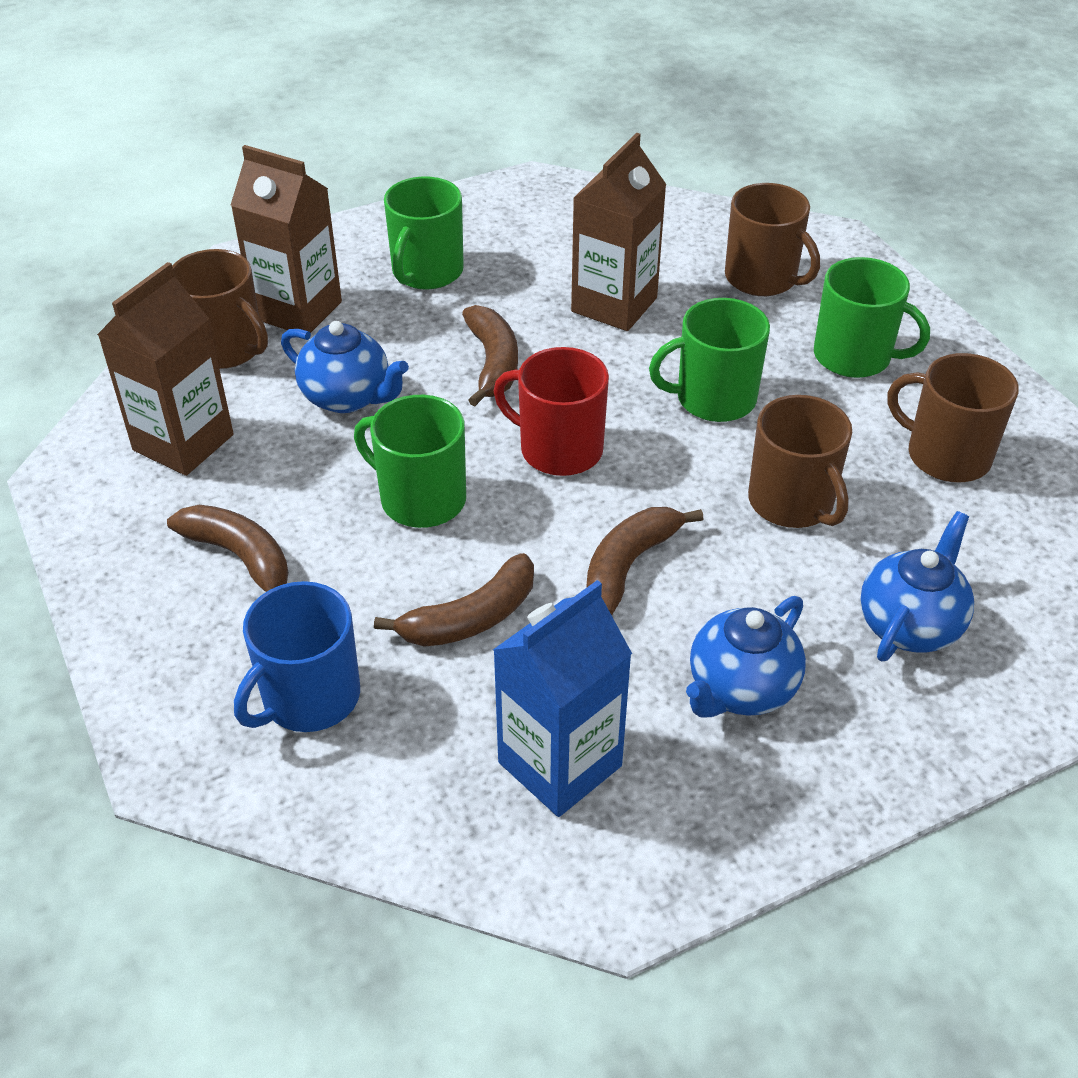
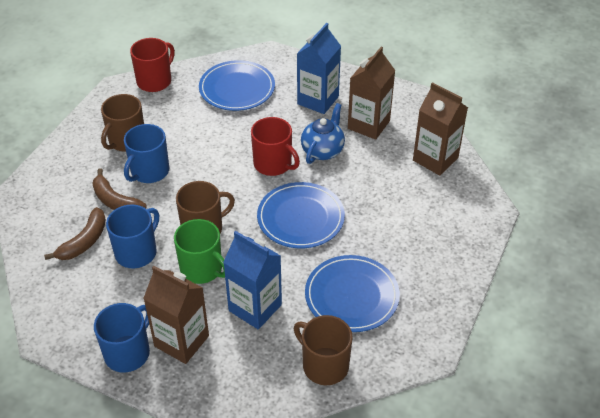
blue carton: [493,580,632,817] = 1 -> [223,231,282,330] [297,23,341,114] = 2
blue mug: [234,581,360,732] = 1 -> [94,303,150,373] [106,204,159,268] [124,124,169,183] = 3
blue plate: none = 0 -> [199,60,275,111] [257,182,345,248] [305,255,400,332] = 3
blue teapot: [281,321,409,413] [686,596,806,718] [860,511,974,661] = 3 -> [301,103,345,164] = 1
brown banana: [167,505,289,592] [374,553,534,647] [462,305,518,406] [586,507,703,615] = 4 -> [44,207,106,260] [92,168,147,210] = 2
brown mug: [172,249,268,369] [725,183,820,296] [748,395,852,528] [887,353,1019,482] = 4 -> [101,94,144,152] [176,181,235,233] [294,315,353,385] = 3
green mug: [354,395,466,528] [384,176,464,290] [649,298,770,422] [814,257,930,378] = 4 -> [174,219,225,284] = 1
red mug: [494,347,609,476] = 1 -> [130,38,175,92] [251,117,300,176] = 2

